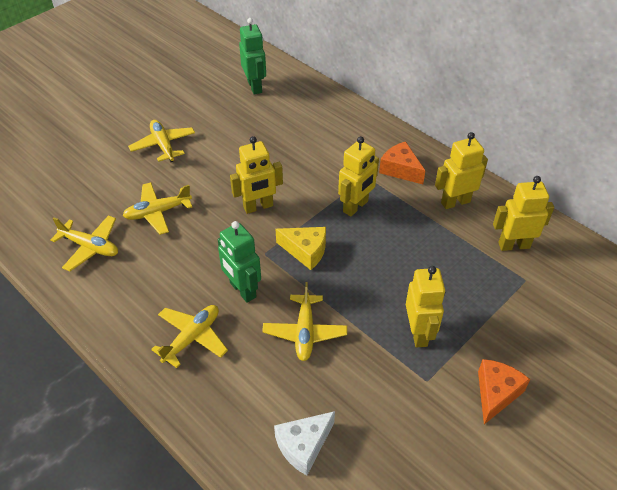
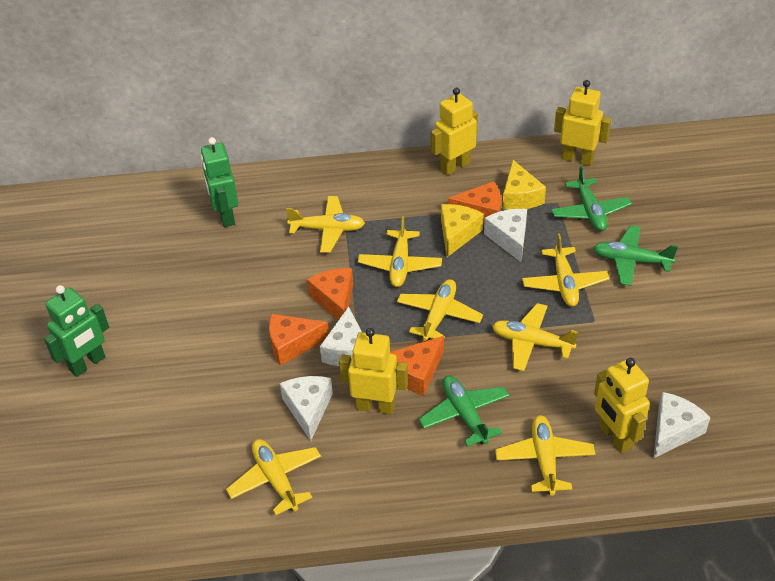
green plane: none = 0 -> [419,375,509,447] [551,166,632,231] [593,225,678,286] = 3
orange cheese: [379,141,425,184] [478,359,531,424] = 2 -> [269,314,329,366] [307,268,353,320] [390,336,444,396] [448,181,501,223] = 4
white cheese: [274,411,335,475] = 1 -> [280,376,333,441] [320,306,362,366] [484,209,527,262] [654,392,710,458] = 4
yellow cheese: [276,227,326,270] = 1 -> [441,204,484,257] [502,160,546,210] = 2
yellow plane: [50,215,118,271] [123,182,192,235] [128,120,195,162] [151,305,228,368] [262,282,347,361] = 5 -> [226,439,321,515] [286,196,365,253] [358,216,442,287] [397,279,483,341] [492,303,578,371] [495,415,595,496] [522,233,609,307] = 7
yellow robot: [230,136,283,214] [338,136,379,216] [406,266,445,348] [435,132,488,209] [493,176,554,251] = 5 -> [339,328,408,415] [431,88,478,175] [554,80,611,166] [594,358,650,453] = 4

